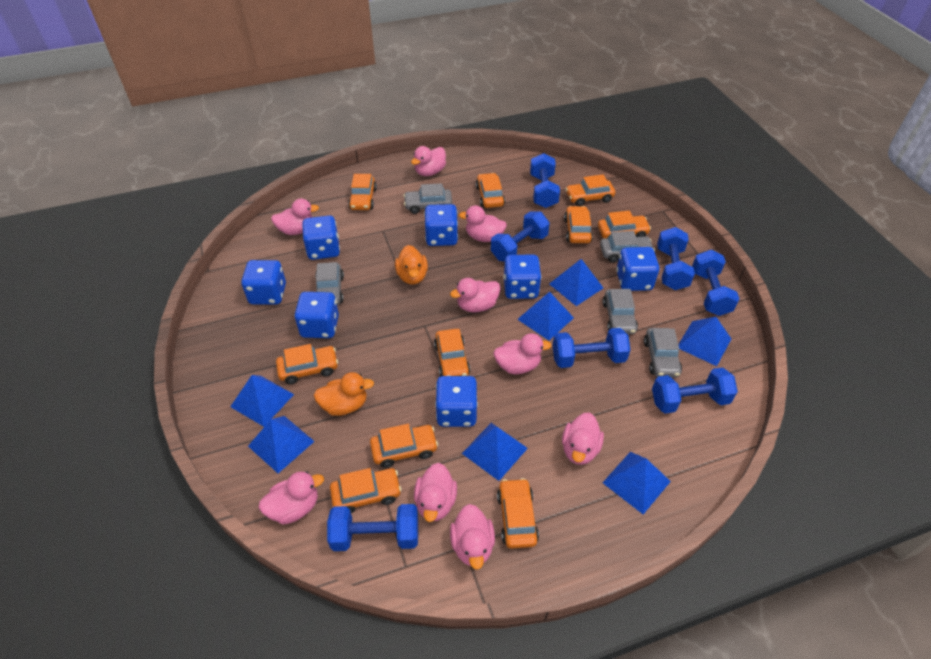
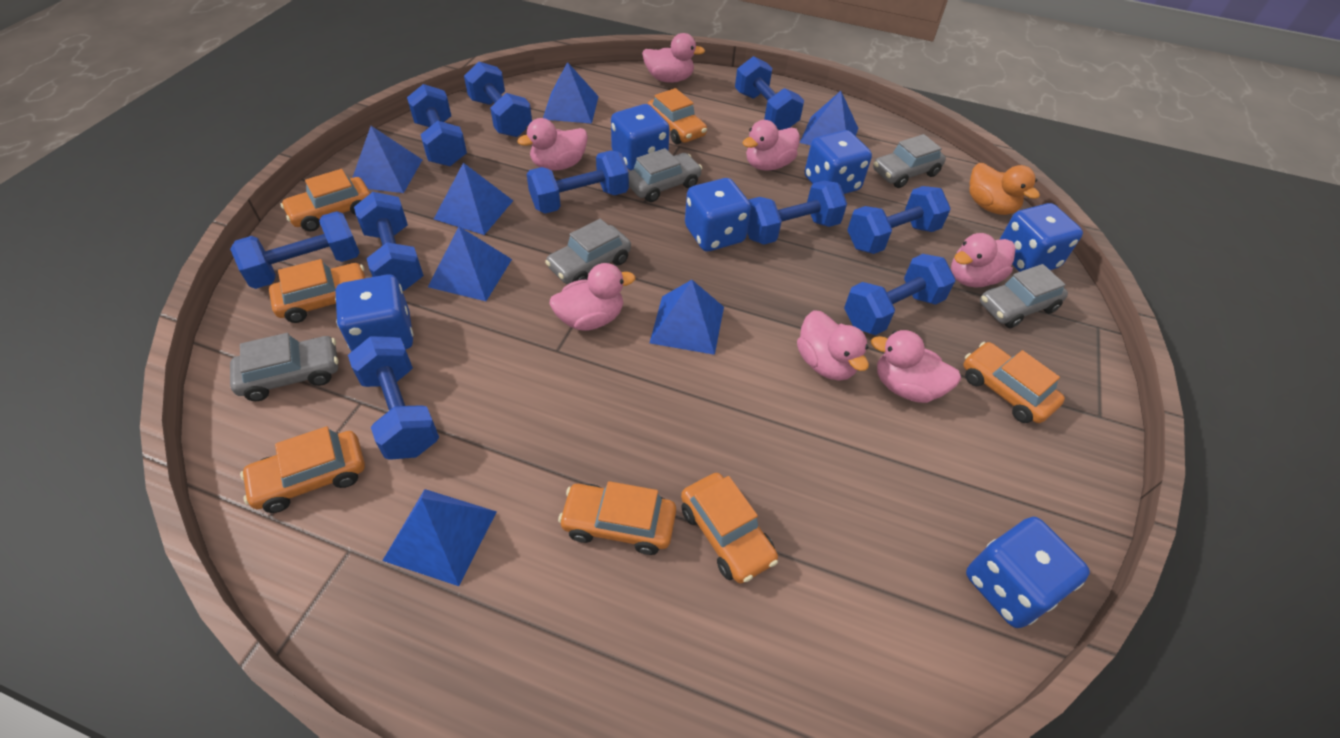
blue dice: [241,260,286,305] [294,292,339,338] [302,216,340,260] [424,204,458,246] [435,376,478,427] [503,255,541,299] [616,247,659,291] = 7 -> [335,275,413,352] [611,104,670,171] [685,178,751,251] [805,130,872,194] [966,517,1090,628] [999,203,1083,272] = 6
blue dumbbell: [327,504,418,551] [491,211,550,262] [530,153,560,208] [553,328,630,368] [652,367,738,414] [657,227,695,290] [692,250,739,316] = 7 -> [230,211,360,289] [348,336,439,460] [354,192,424,291] [407,84,467,166] [464,62,532,137] [527,150,629,214] [735,56,804,130] [747,181,847,245] [844,254,955,335] [847,186,951,254] = 10
orange car: [276,344,338,384] [330,468,402,513] [348,174,377,210] [370,424,438,468] [434,329,470,376] [476,173,505,208] [497,478,539,549] [564,206,593,243] [565,174,615,206] [598,211,651,238] = 10 -> [240,426,365,513] [269,259,365,323] [280,169,371,232] [558,481,676,555] [648,88,707,144] [681,473,778,584] [963,342,1065,423] = 7
orange duck: [314,372,374,416] [395,245,428,284] = 2 -> [969,163,1040,215] = 1
pink duck: [259,471,324,525] [271,199,319,235] [411,146,446,176] [414,463,457,522] [450,278,500,312] [450,504,495,570] [459,205,507,242] [493,333,552,374] [562,412,604,465] = 9 -> [517,118,588,171] [550,263,635,331] [642,33,705,83] [743,120,800,171] [797,310,869,381] [871,330,961,403] [951,233,1016,288] = 7

